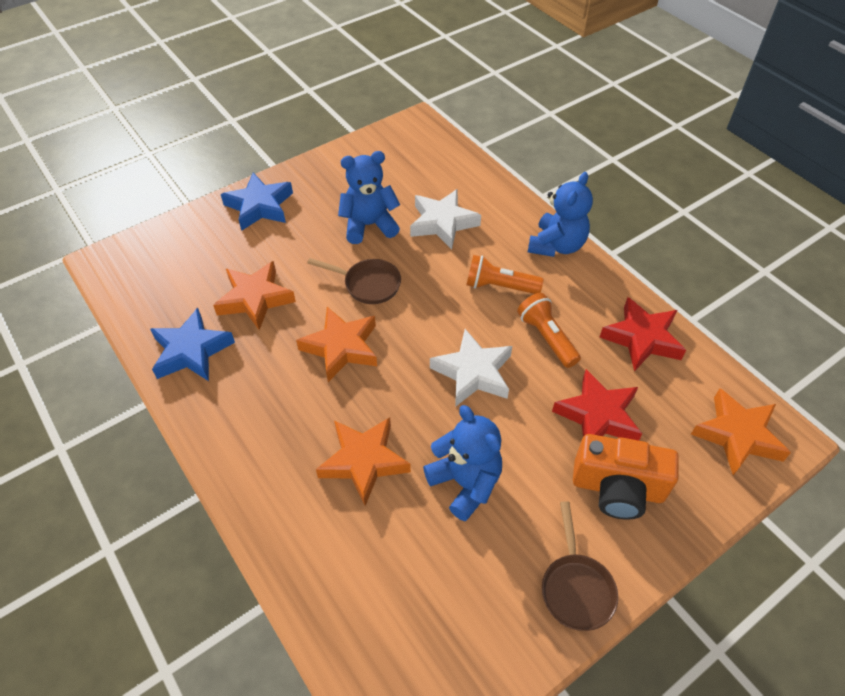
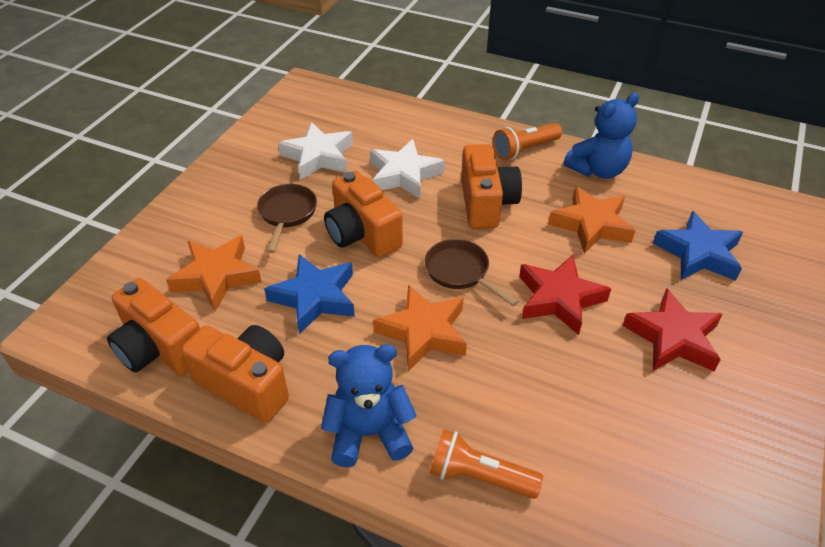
blue teddy bear: [338,151,400,244] [423,405,502,521] [528,172,593,257] = 3 -> [321,344,417,467] [564,93,639,179] = 2
orange camera: [573,434,679,520] = 1 -> [107,278,200,376] [181,325,289,423] [324,171,403,258] [461,144,522,229] = 4
orange star: [213,261,296,330] [296,307,377,382] [316,417,411,506] [691,388,791,475] = 4 -> [166,236,262,311] [373,284,467,371] [548,186,635,254] = 3

